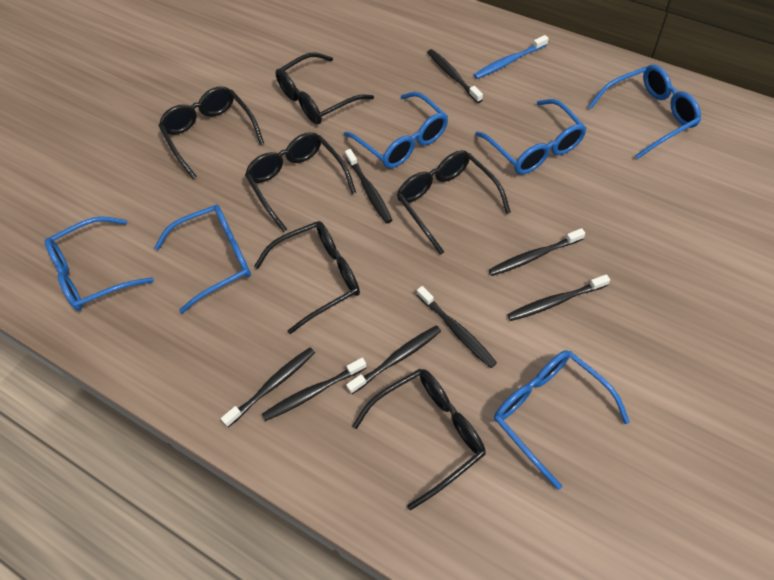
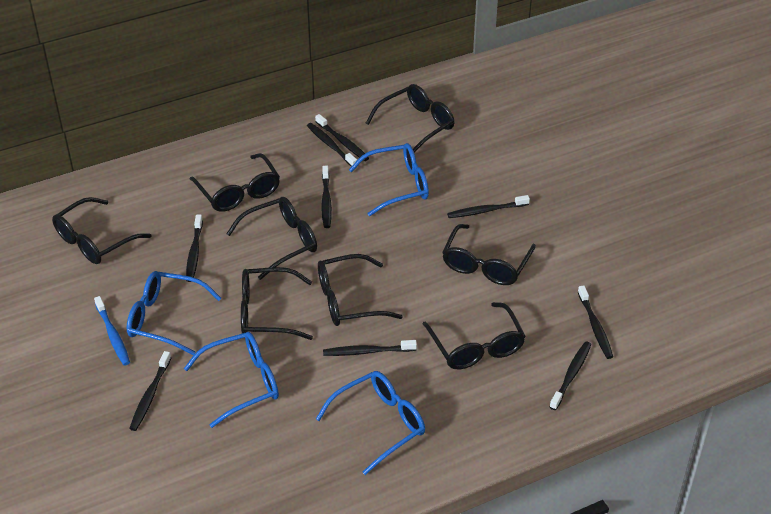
black glasses: [159,86,264,179] [245,132,356,232] [254,221,360,334] [275,52,374,124] [353,369,486,510] [396,150,511,255] = 6 -> [52,197,151,264] [190,153,280,212] [226,197,317,280] [241,267,313,340] [318,254,403,326] [366,84,454,153] [423,302,526,369] [442,224,536,285] = 8
black toothbrush: [221,347,315,427] [262,358,367,421] [345,149,392,224] [346,325,441,394] [417,286,497,368] [427,49,483,103] [489,228,585,276] [507,274,610,321] = 8 -> [129,351,171,431] [186,214,203,282] [307,123,357,167] [315,114,369,161] [321,166,332,228] [323,340,417,356] [447,195,530,218] [550,341,591,410] [578,285,613,359] = 9
blue glasses: [45,216,154,311] [154,204,251,313] [344,92,448,168] [475,99,587,174] [494,350,630,490] [588,65,701,159] = 6 -> [127,271,221,355] [184,332,279,428] [316,371,425,475] [349,143,429,216] = 4

